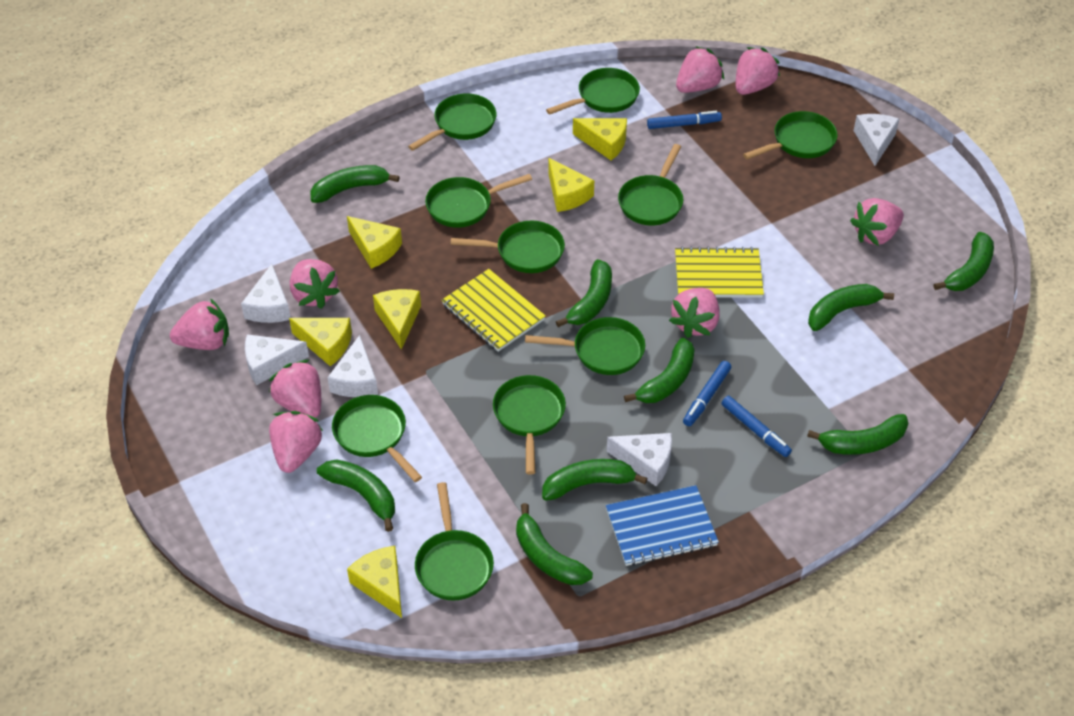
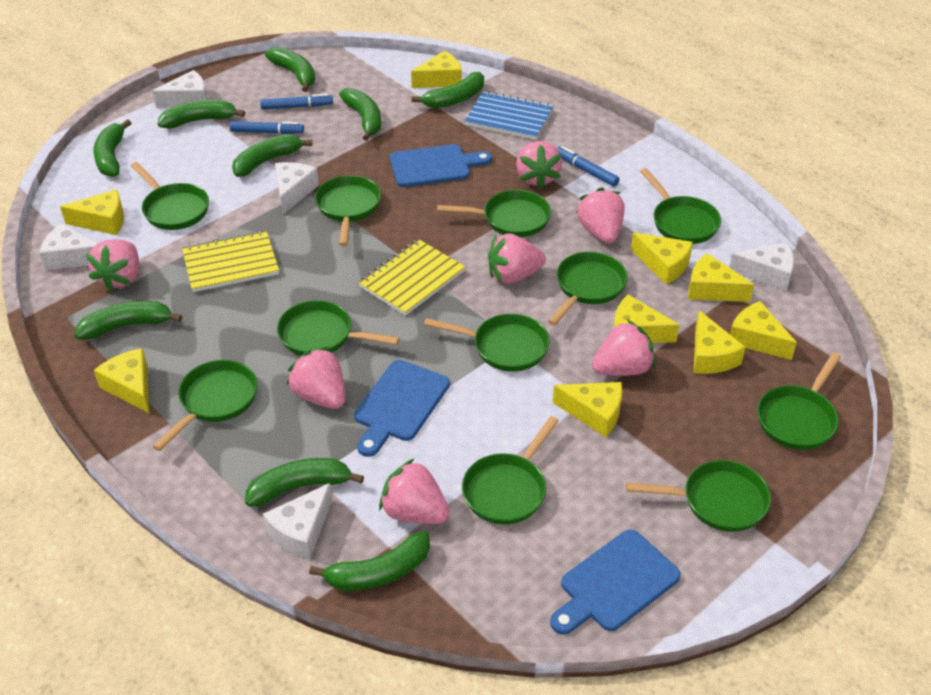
blue cutting board: none = 0 -> [354,360,450,457] [390,144,492,187] [550,529,681,635] = 3
green pan: [332,395,422,482] [408,93,497,151] [415,482,494,601] [425,174,532,228] [451,221,565,273] [493,375,566,475] [525,317,645,375] [546,68,640,115] [618,144,683,226] [743,111,838,160] = 10 -> [130,162,209,230] [152,360,257,451] [277,300,400,356] [315,175,381,246] [424,314,550,372] [437,190,551,237] [462,416,559,525] [548,252,628,326] [626,460,771,532] [640,168,721,244] [757,353,841,450] = 11
pink strawberry: [170,298,229,350] [269,360,321,418] [269,411,323,473] [290,259,340,309] [669,288,720,338] [676,46,724,93] [736,47,780,95] [850,198,904,246] = 8 -> [86,240,139,292] [287,347,345,409] [379,459,450,524] [488,233,546,284] [516,141,562,189] [576,187,624,244] [592,320,656,376] = 7
yellow cheese: [289,318,352,366] [347,216,402,269] [347,546,402,618] [373,289,421,350] [548,158,594,212] [573,118,627,160] = 6 -> [60,189,124,235] [94,348,149,413] [411,50,462,88] [553,382,622,437] [613,295,679,343] [631,232,693,285] [688,253,754,302] [693,310,746,374] [730,301,797,360] = 9

